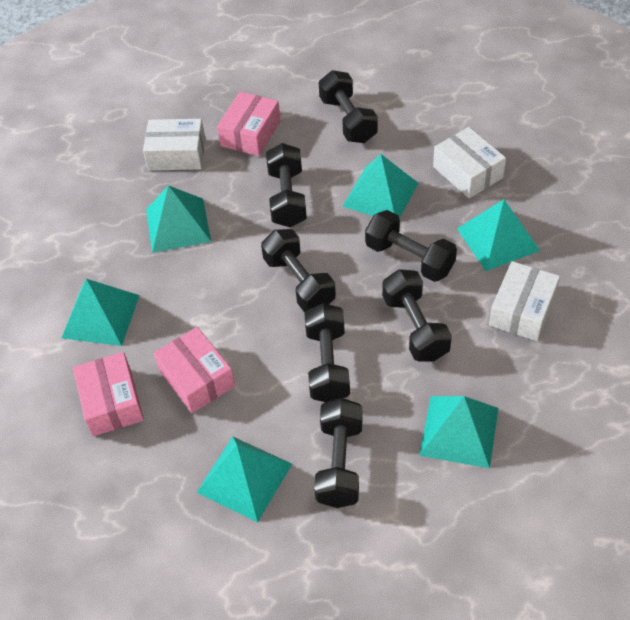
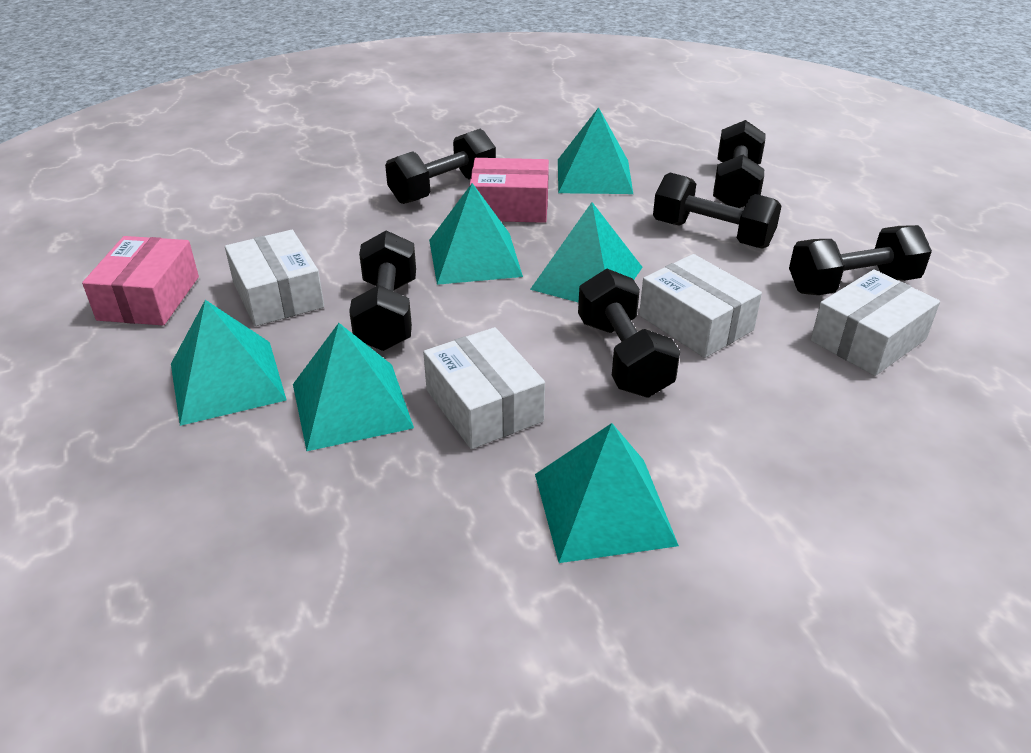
black dumbbell: [261,229,336,312] [266,143,307,227] [304,303,350,402] [314,398,363,508] [318,70,378,143] [365,210,457,282] [382,269,452,362] = 7 -> [349,230,416,351] [385,129,496,204] [578,269,680,398] [653,173,782,249] [713,120,766,208] [789,225,932,295] = 6
pink box: [73,352,144,436] [154,327,235,413] [217,91,281,156] = 3 -> [82,236,199,325] [469,158,549,223] = 2
white box: [143,119,206,170] [433,127,506,198] [489,261,560,341] = 3 -> [225,230,324,326] [423,327,545,449] [639,254,762,358] [811,270,940,376] = 4

